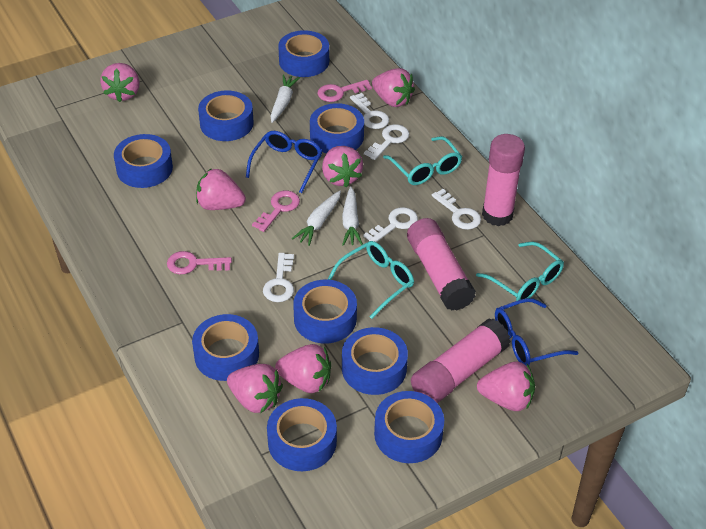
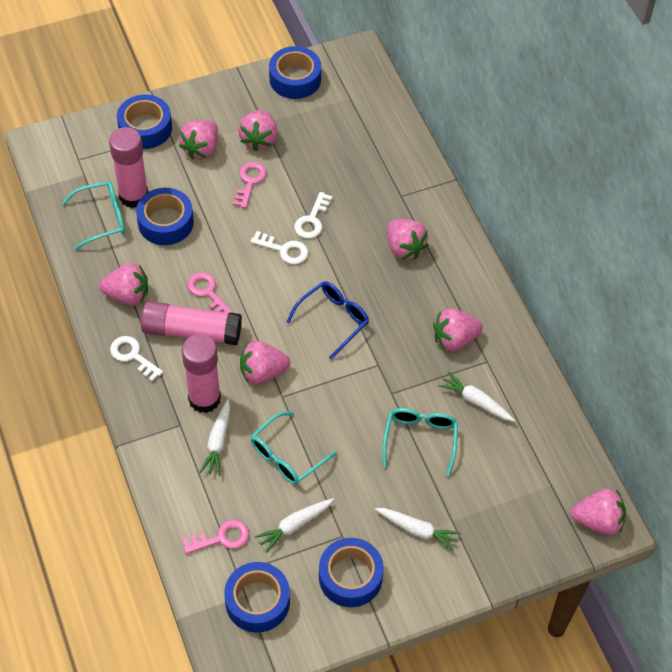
blue glasses: [246,131,323,193] [495,298,578,366] = 2 -> [287,281,369,360] = 1
blue tape: [114,134,173,188] [192,314,259,381] [198,91,254,141] [267,398,337,471] [278,30,329,77] [293,280,357,344] [310,103,364,153] [342,327,408,395] [374,391,444,463] = 9 -> [117,95,172,149] [136,188,194,245] [224,562,290,633] [269,46,321,99] [319,538,384,607] = 5
white carrot: [270,75,300,123] [292,191,341,246] [342,186,363,246] = 3 -> [200,399,230,476] [255,498,334,553] [375,508,461,551] [438,371,515,422] = 4
white key: [263,253,294,302] [350,93,389,129] [363,207,418,242] [364,124,409,160] [432,189,481,230] = 5 -> [110,336,163,382] [250,231,308,264] [294,192,332,239] = 3

